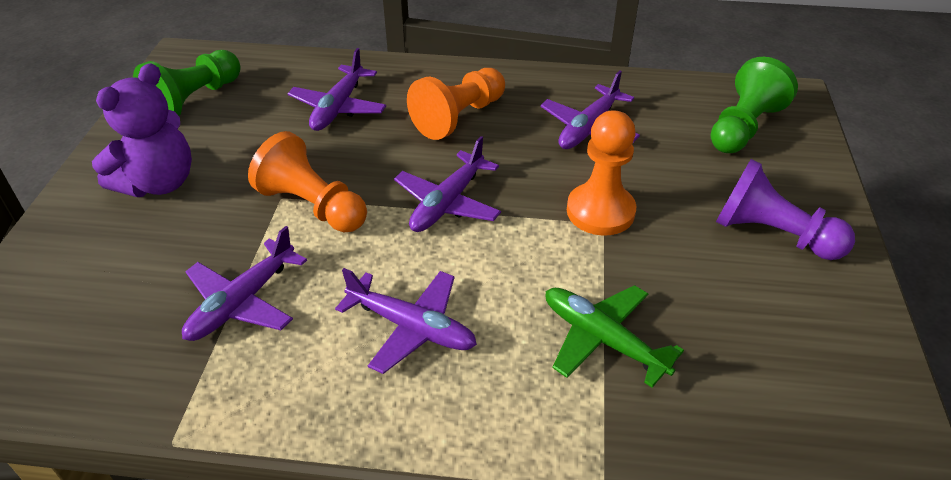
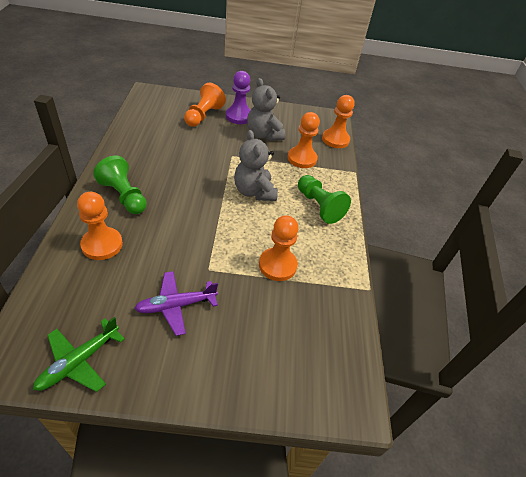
grey teddy bear: none = 0 -> [234,130,278,201] [247,78,285,141] = 2
orange pawn: [248,131,367,232] [407,68,505,140] [567,110,636,236] = 3 -> [77,192,123,260] [184,83,226,127] [259,215,298,281] [288,112,320,168] [322,95,355,148] = 5
purple plane: [182,226,307,341] [288,48,386,131] [335,268,477,374] [394,136,501,232] [540,70,640,149] = 5 -> [134,271,218,336] = 1
purple teddy bear: [92,63,192,197] = 1 -> none = 0

